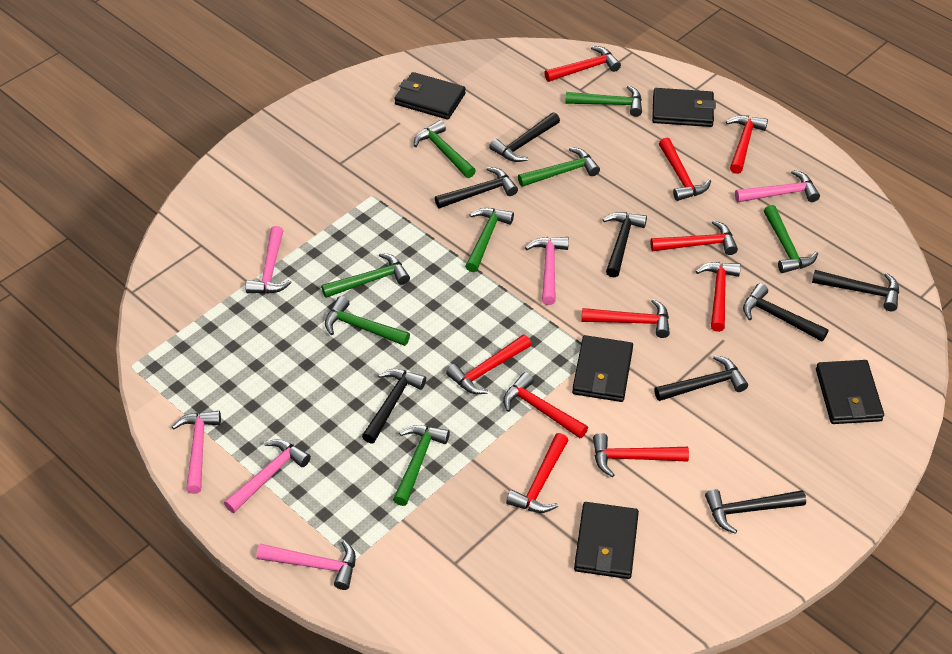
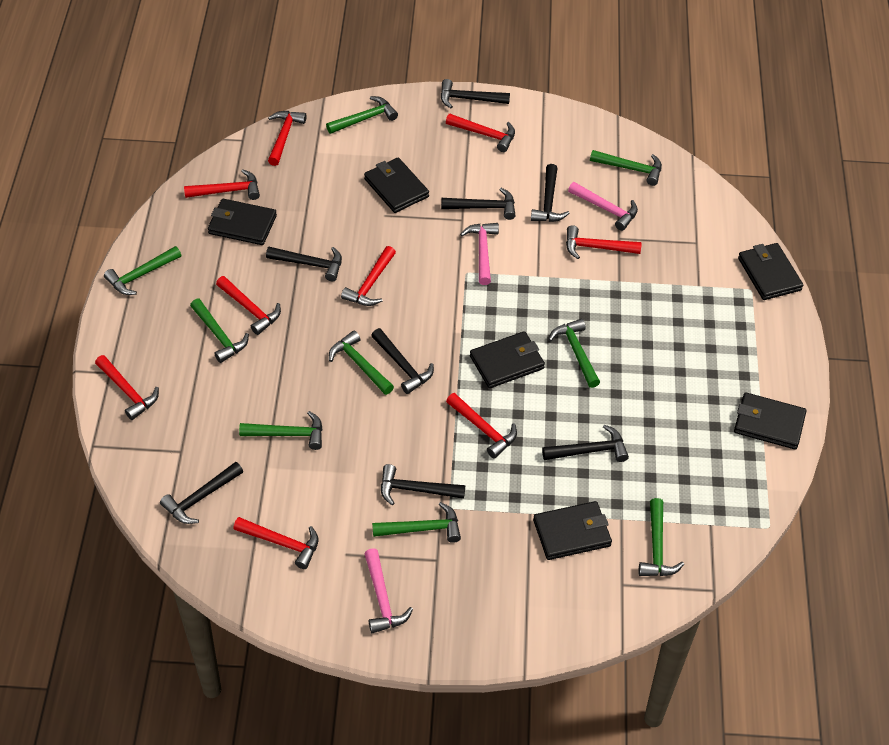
black wallet: [394,72,466,120] [572,335,633,402] [574,502,639,579] [652,88,716,127] [816,360,884,424] = 5 -> [208,199,277,245] [364,158,429,213] [470,331,545,388] [533,501,612,560] [734,392,806,450] [738,243,803,300] = 6
green hammer: [321,253,410,298] [325,296,410,346] [393,425,450,506] [414,120,476,178] [465,208,514,272] [518,147,600,187] [565,85,642,117] [764,205,818,273] = 8 -> [104,246,181,295] [190,299,249,363] [239,411,323,450] [326,96,398,134] [329,331,394,395] [372,502,461,543] [548,319,600,388] [590,150,662,186] [639,498,684,576] = 9
pink hammer: [172,411,221,494] [224,439,311,513] [245,226,292,294] [256,540,356,590] [525,237,569,305] [735,170,820,202] = 6 -> [364,548,413,633] [460,223,499,285] [568,182,638,231] = 3
red hammer: [446,334,531,394] [503,372,588,438] [506,433,569,513] [544,46,621,82] [582,299,670,338] [593,433,689,477] [650,220,738,255] [659,138,711,201] [696,262,741,332] [726,115,768,174] = 10 -> [95,355,159,420] [184,170,260,200] [216,276,281,335] [233,517,318,569] [268,111,307,166] [341,246,396,306] [446,114,515,152] [446,393,517,458] [566,225,642,259] = 9

